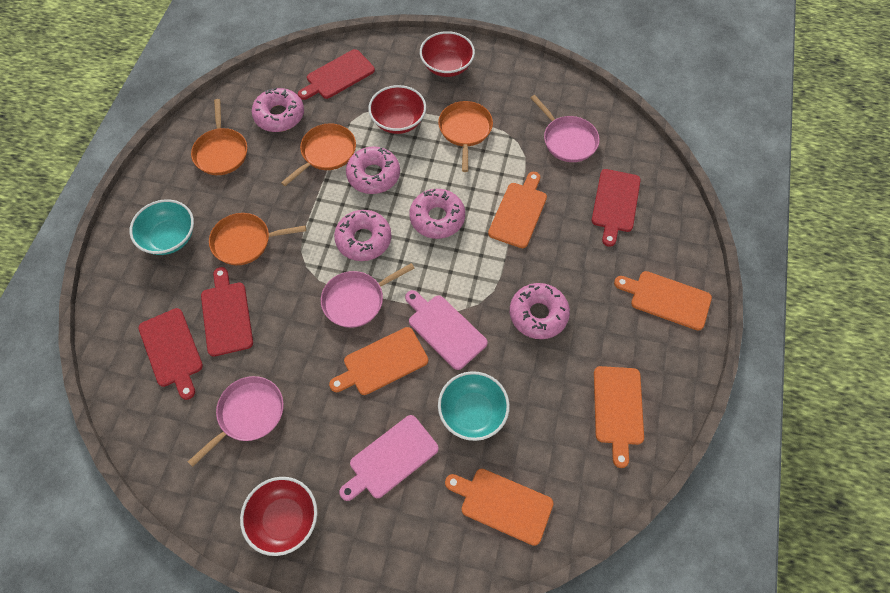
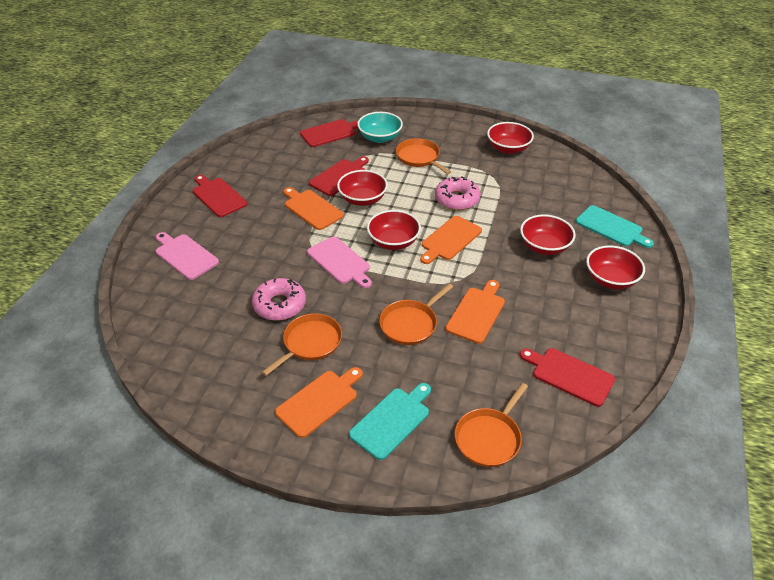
orange cutting board: [329,327,428,395] [445,469,554,546] [488,172,547,248] [594,366,644,468] [614,271,712,331] = 5 -> [275,367,363,438] [283,187,344,230] [420,216,482,264] [446,280,505,344] = 4
pink donut: [252,87,304,132] [334,210,391,261] [346,146,400,194] [409,189,465,239] [510,283,570,339] = 5 -> [252,278,306,321] [435,176,481,210] = 2
pink pan: [188,376,284,467] [321,263,415,328] [531,95,600,162] = 3 -> none = 0
red bowl: [240,477,317,556] [368,85,426,134] [420,31,475,77] = 3 -> [337,170,388,206] [367,210,421,250] [487,122,534,154] [520,214,576,255] [586,245,645,289] = 5
turquoise bowl: [129,199,194,255] [438,371,510,441] = 2 -> [357,112,403,143] = 1
turquoise cutting board: none = 0 -> [349,383,431,460] [576,205,654,248] = 2

